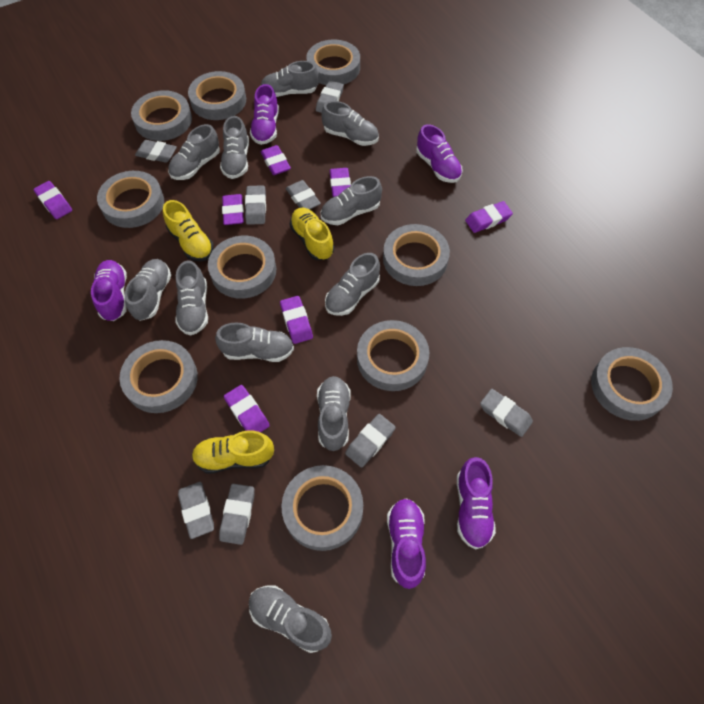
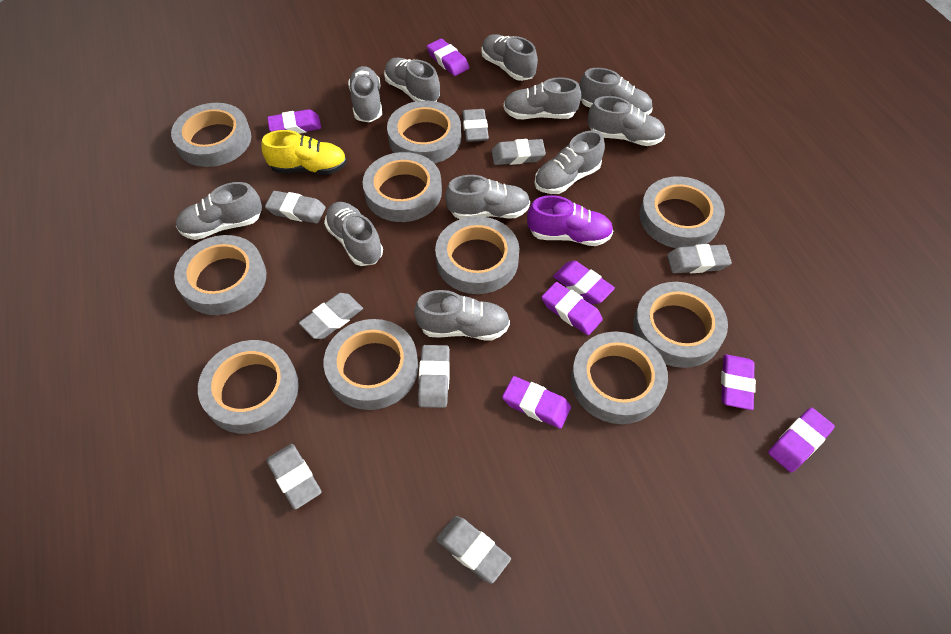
purple shoe: [91,260,127,321] [250,84,279,145] [387,498,426,589] [416,124,462,183] [457,457,496,549] = 5 -> [527,195,613,246] = 1
yellow shoe: [163,200,214,262] [192,431,274,474] [290,208,334,260] = 3 -> [261,130,347,174] = 1

